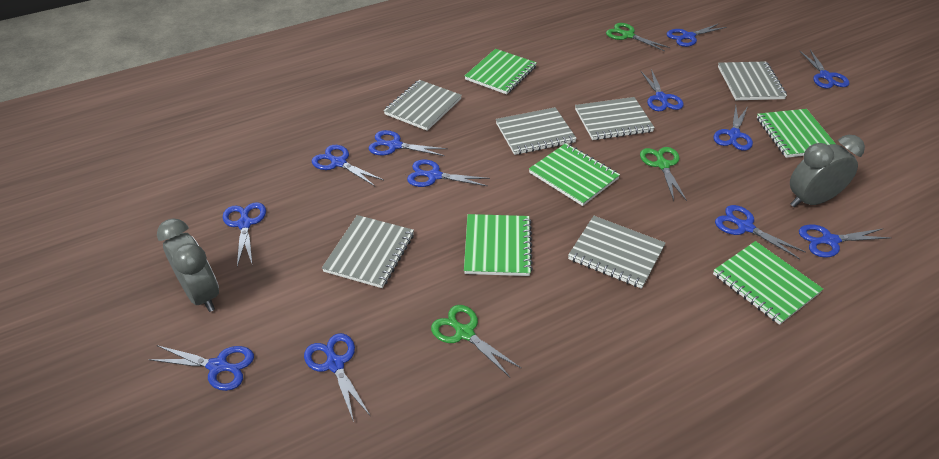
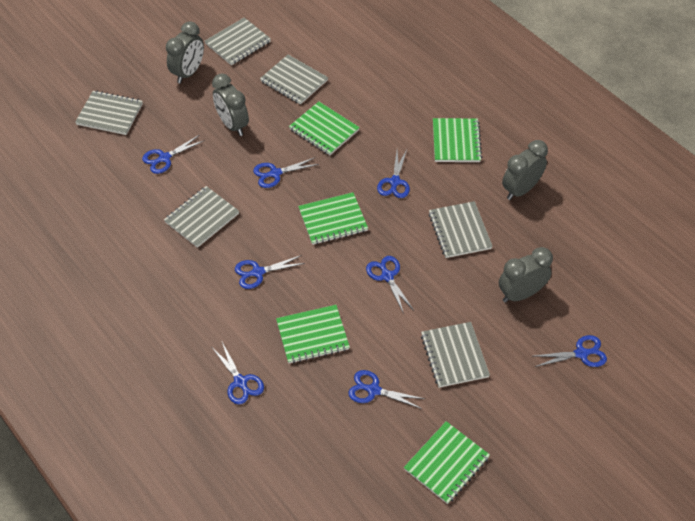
blue scissors: [148,345,254,391] [223,202,266,267] [304,333,370,422] [312,145,383,186] [369,130,448,156] [407,159,490,187] [641,69,684,111] [667,23,727,47] [713,106,753,151] [715,205,806,259] [799,224,891,258] [800,50,850,89] = 12 -> [142,135,205,174] [213,342,264,405] [235,255,305,289] [253,157,319,188] [348,370,425,409] [366,256,413,314] [377,149,410,198] [535,335,607,367] = 8
green scissors: [431,305,522,377] [606,23,670,51] [640,147,687,201] = 3 -> none = 0
grey clock: [157,218,219,312] [790,135,865,207] = 2 -> [166,21,204,84] [212,74,249,136] [499,247,553,303] [502,140,548,200] = 4

